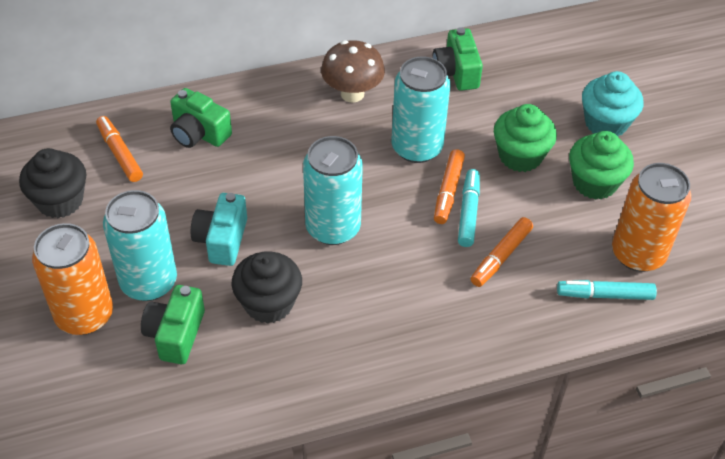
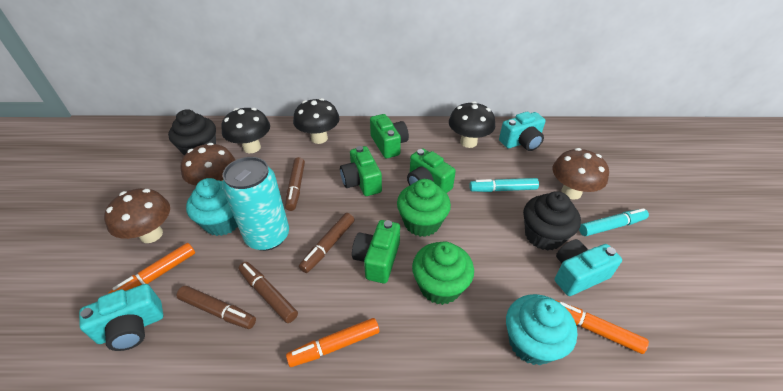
black mushroom: none = 0 -> [221,108,270,153] [293,98,340,144] [449,101,495,148] = 3
brown marker: none = 0 -> [177,286,256,329] [238,262,298,323] [285,157,305,211] [299,213,355,273] = 4
brown mushroom: [321,40,385,102] = 1 -> [104,188,170,243] [181,143,235,185] [553,148,609,200] = 3
green camera: [141,285,205,364] [170,88,232,148] [432,27,483,91] = 3 -> [340,146,382,196] [352,220,400,283] [370,114,409,158] [407,148,456,193] = 4
orange can: [32,223,113,335] [612,163,691,272] = 2 -> none = 0
turquoise camera: [191,193,247,266] = 1 -> [79,284,163,351] [499,112,545,151] [555,239,622,296] = 3
turquoise can: [103,190,177,301] [303,136,363,245] [391,56,450,163] = 3 -> [222,157,289,251] = 1
turquoise cupcake: [582,71,643,136] = 1 -> [186,178,238,236] [506,294,577,365] = 2

